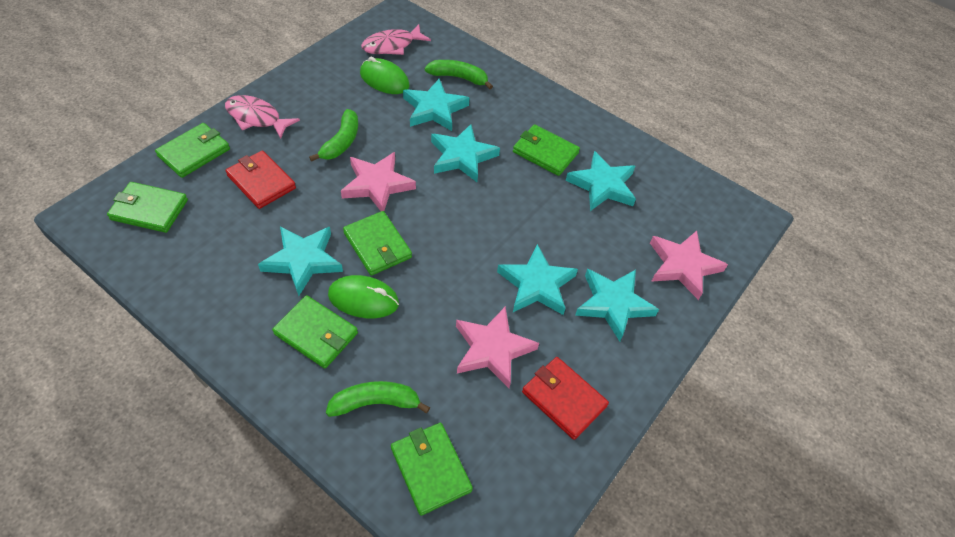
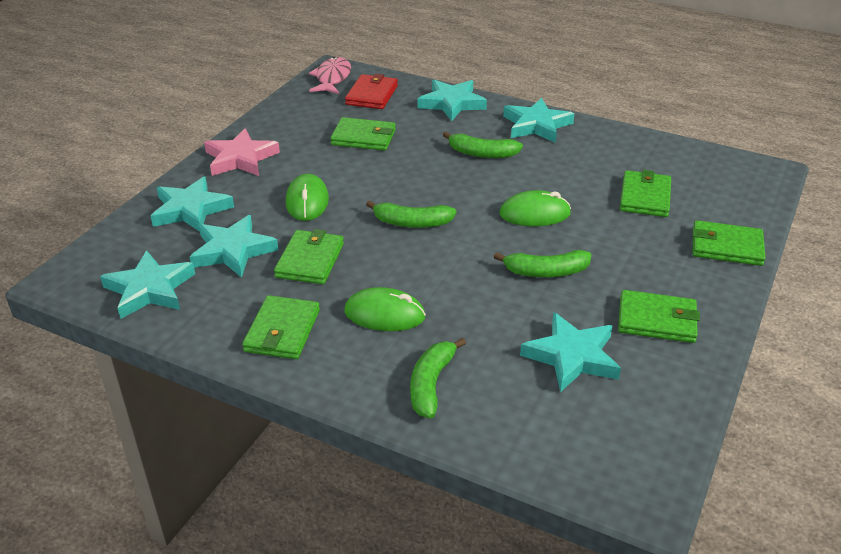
green banana: [309,109,358,162] [326,381,430,417] [425,60,493,89] = 3 -> [366,200,456,228] [410,338,466,419] [443,132,523,158] [494,250,591,277] = 4
green mouse: [328,275,399,318] [360,57,410,94] = 2 -> [286,173,329,221] [344,287,426,331] [499,190,571,226] = 3
pink fish: [225,95,300,139] [361,24,431,55] = 2 -> [309,57,351,94] = 1
pink star: [341,152,416,211] [456,306,539,388] [650,231,728,300] = 3 -> [204,129,280,176] = 1
red wallet: [225,151,296,209] [522,357,609,440] = 2 -> [345,74,398,109] = 1

